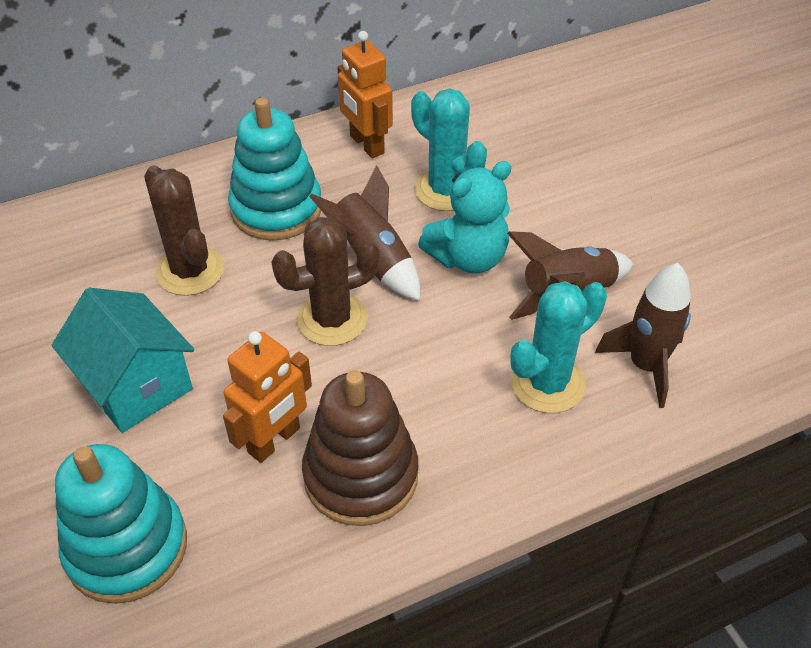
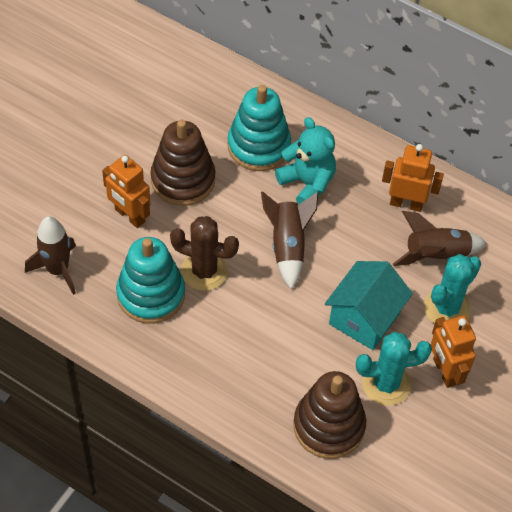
brown cactus: [144,166,224,296] [272,217,380,346] = 2 -> [170,216,239,291] = 1
brown stacking toy: [302,370,418,526] = 1 -> [150,119,215,206] [294,371,366,459] = 2
orange robot: [223,331,312,463] [337,31,393,158] = 2 -> [102,155,151,228] [382,144,444,212] [431,315,476,388] = 3

